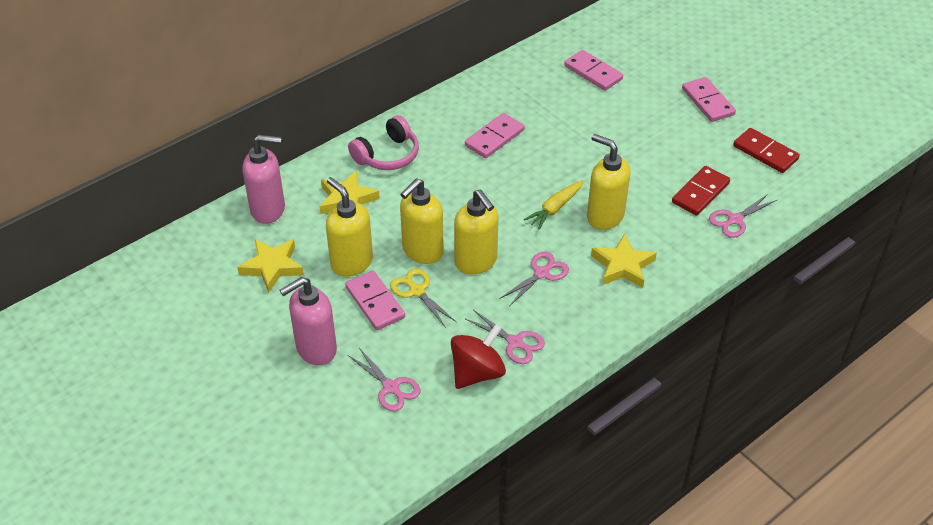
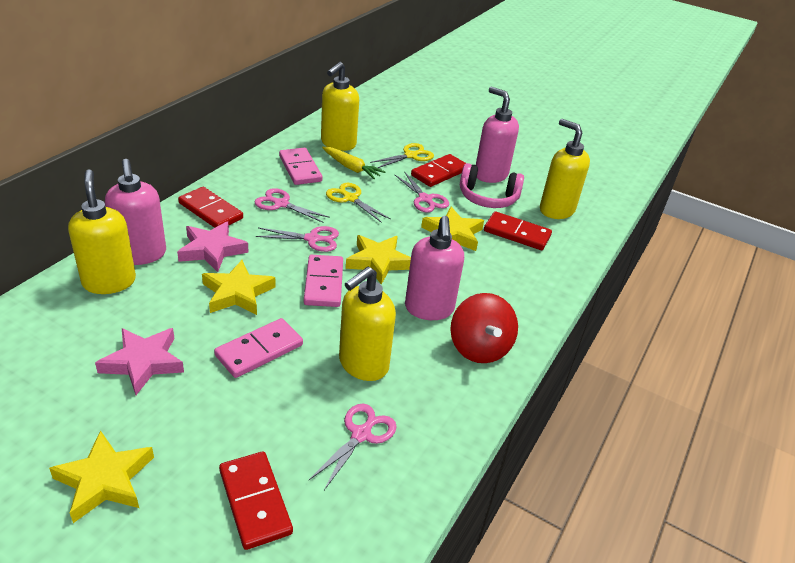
pink domino: [345,271,405,330] [465,113,525,158] [564,50,623,91] [682,77,736,122] = 4 -> [214,318,303,378] [279,148,322,185] [304,255,343,307] = 3
pink soap dispenser: [243,135,285,224] [280,277,337,365] = 2 -> [105,159,166,265] [405,216,464,320] [476,87,519,183] = 3
pink star: none = 0 -> [95,328,184,395] [177,221,249,272] = 2
red domino: [672,166,730,216] [733,128,800,173] = 2 -> [178,187,243,228] [219,451,293,550] [411,154,466,187] [484,211,552,250] = 4
yellow scissors: [390,268,456,328] = 1 -> [326,183,390,223] [370,143,434,168] = 2
yellow star: [237,239,304,293] [319,171,380,214] [591,233,657,288] = 3 -> [49,430,154,523] [202,260,276,315] [346,235,411,285] [421,207,484,251] = 4

